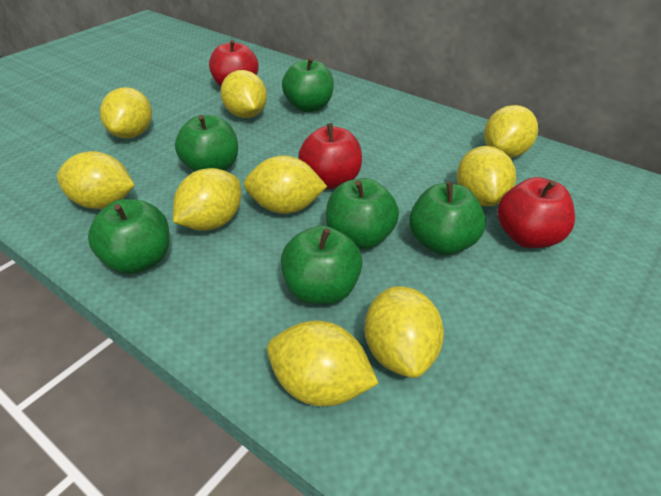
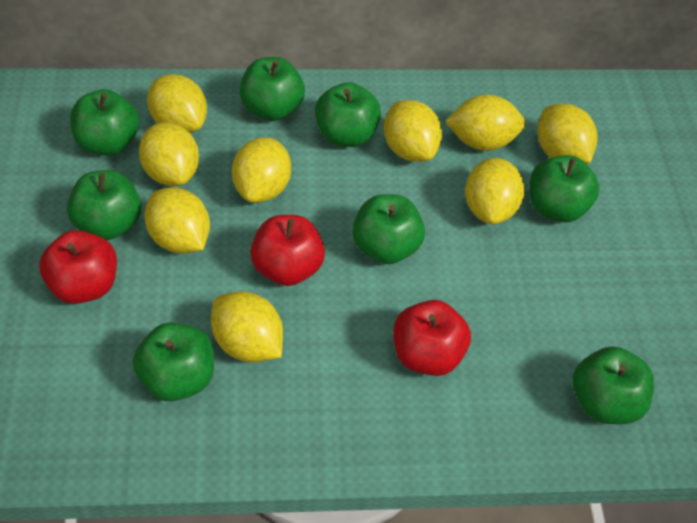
green apple: [88,199,169,274] [175,115,238,172] [281,226,363,305] [282,57,334,112] [326,178,399,250] [409,182,486,255] = 6 -> [67,170,141,240] [70,89,139,155] [133,322,214,401] [240,57,305,121] [315,82,381,147] [352,194,425,264] [530,155,599,222] [573,346,654,424] = 8

